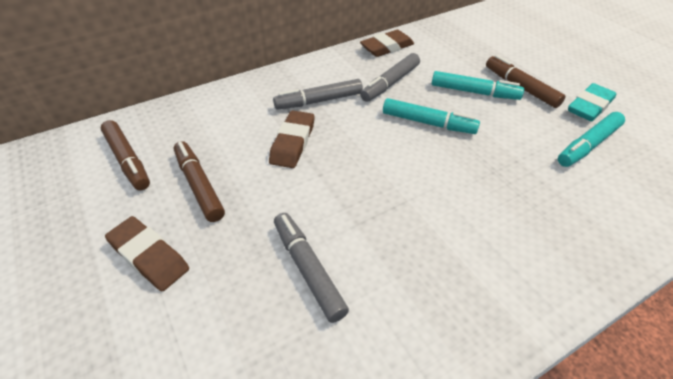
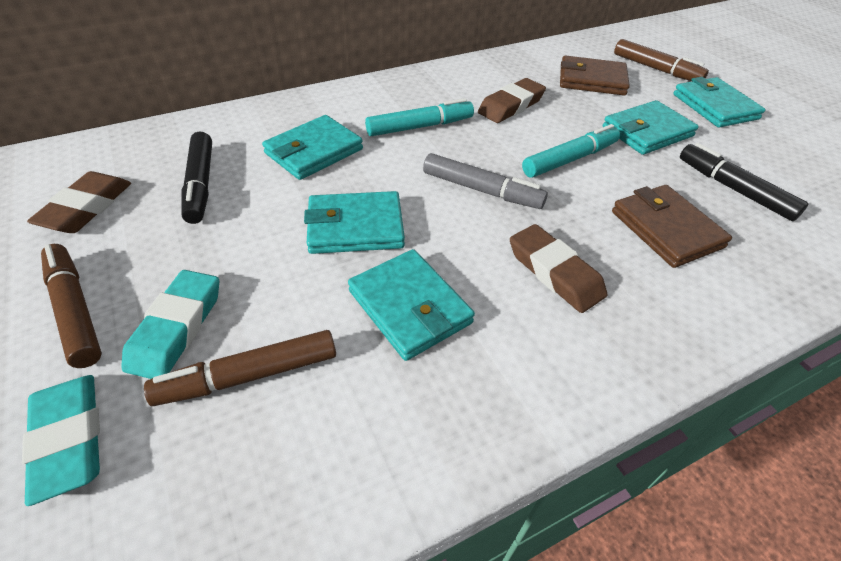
black marker: none = 0 -> [181,132,212,224] [680,143,808,221] = 2
brown wallet: none = 0 -> [560,55,630,95] [612,185,732,268] = 2
grey marker: [273,79,363,110] [274,213,349,323] [360,53,420,102] = 3 -> [423,153,548,209] = 1
turquoise eraser: [568,83,616,121] = 1 -> [22,375,100,506] [121,270,219,379] = 2
turquoise marker: [383,98,480,134] [431,71,524,100] [558,112,625,167] = 3 -> [365,98,474,136] [522,124,620,178] = 2
turquoise wallet: none = 0 -> [262,115,363,180] [304,191,405,254] [348,249,475,361] [603,100,699,155] [673,77,765,128] = 5

